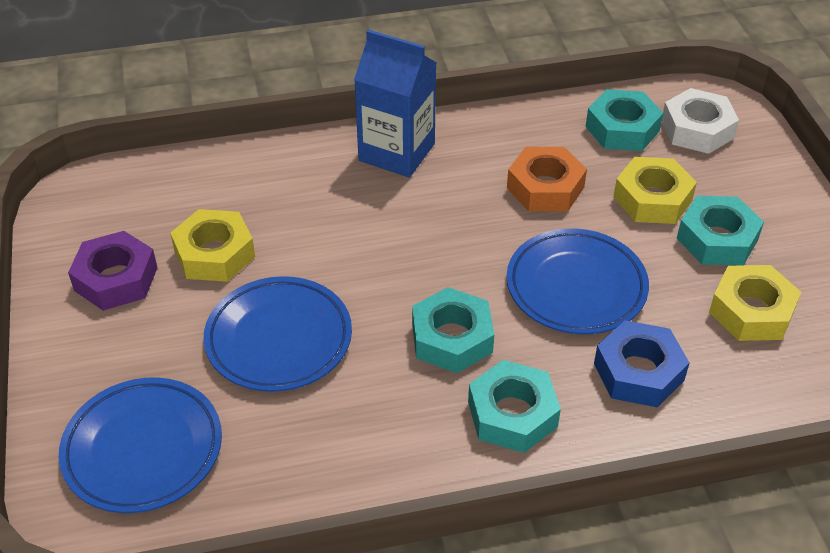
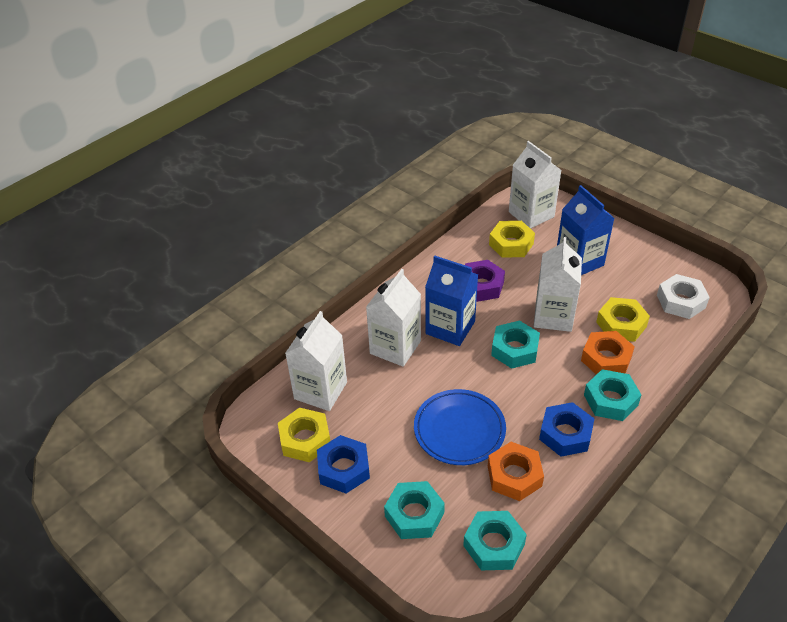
blue carton: [354,30,437,178] = 1 -> [425,256,478,346] [557,185,615,275] = 2
blue nut: [594,320,689,408] = 1 -> [317,435,370,494] [539,402,594,457] = 2
blue plate: [59,378,222,513] [203,276,352,392] [507,228,649,334] = 3 -> [414,389,506,465] = 1
orange nut: [507,147,587,211] = 1 -> [488,442,544,501] [581,331,635,375] = 2
white carton: none = 0 -> [285,311,347,411] [366,269,421,367] [509,141,561,229] [534,237,582,332] = 4

